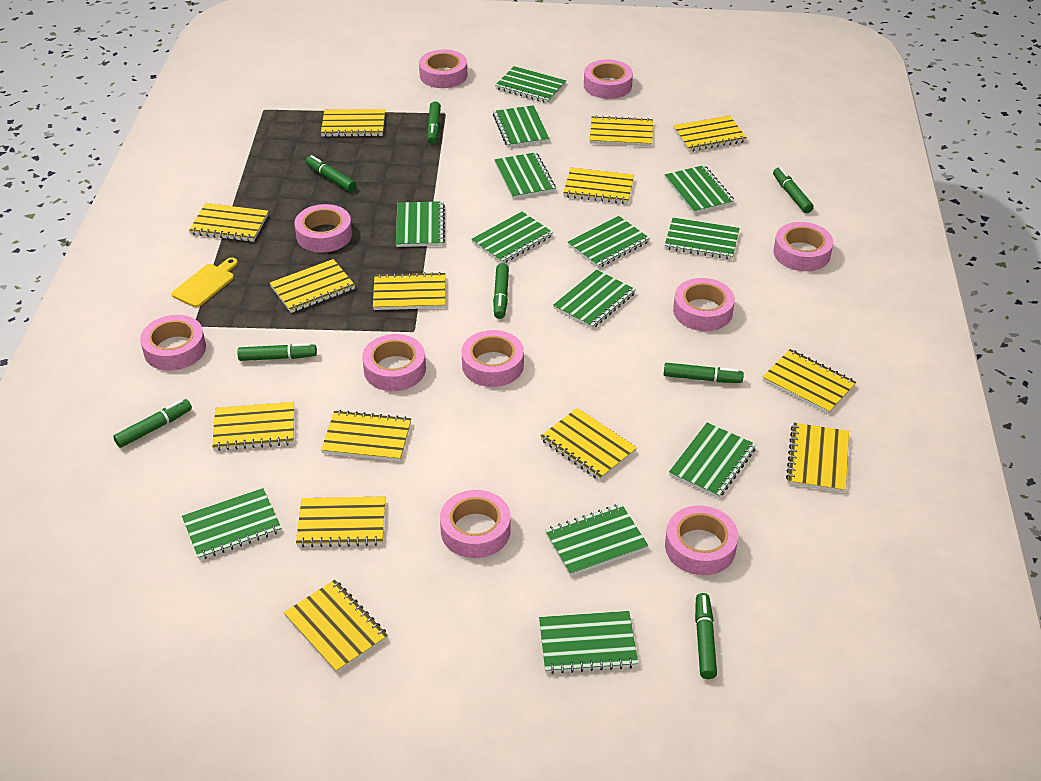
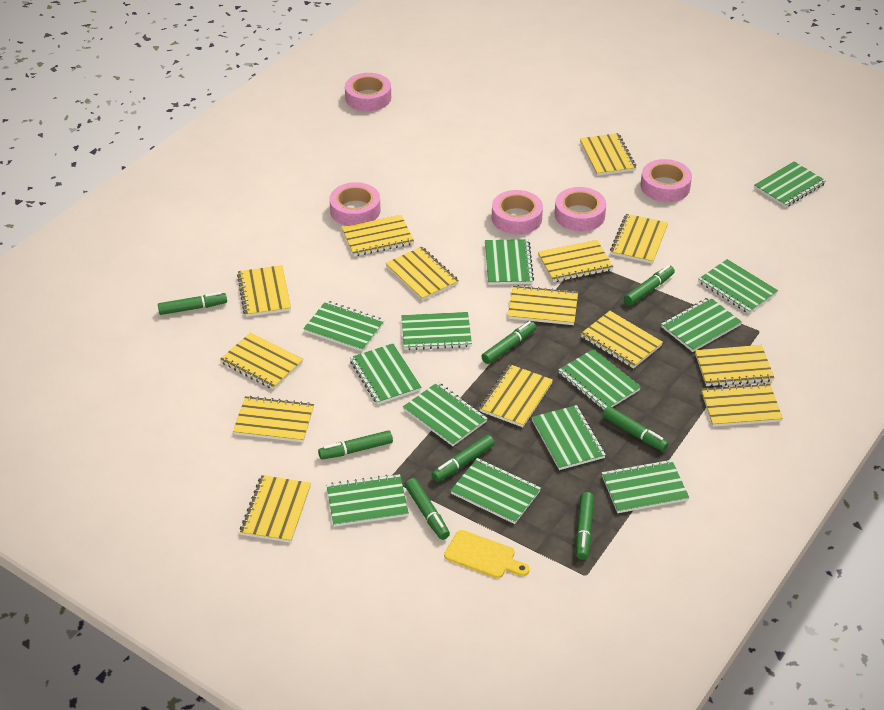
pink tape: [140,315,206,371] [294,204,352,253] [362,334,426,391] [419,49,467,88] [440,490,511,558] [461,330,524,387] [584,59,633,99] [665,506,738,575] [673,278,735,331] [773,222,833,271] = 10 -> [329,182,381,226] [345,73,391,111] [492,190,543,235] [555,187,606,231] [641,159,692,202] = 5

